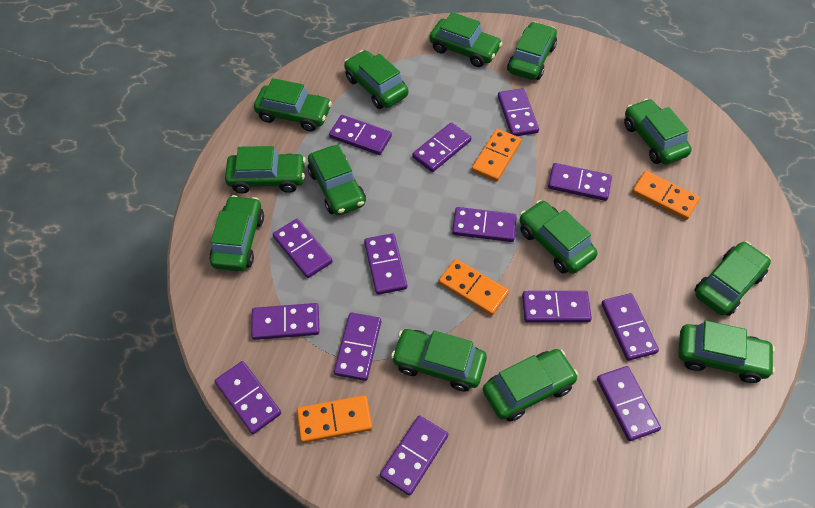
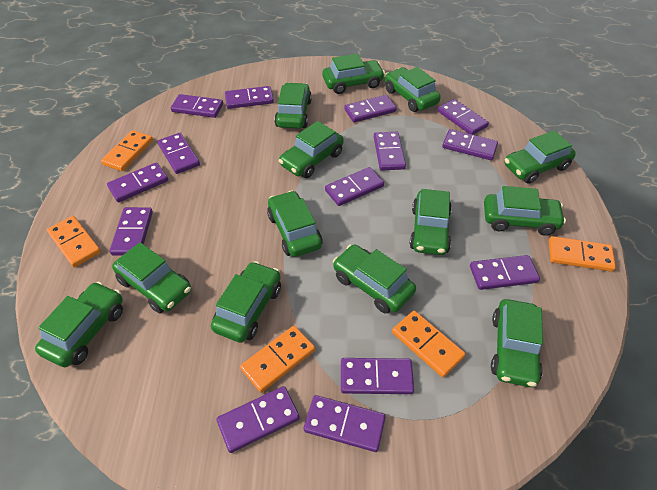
orange domino: [297,395,372,443] [438,259,509,316] [472,129,522,182] [632,171,700,220] = 4 -> [47,216,101,267] [101,130,153,171] [240,326,315,393] [392,311,466,377] [549,236,616,272] = 5

